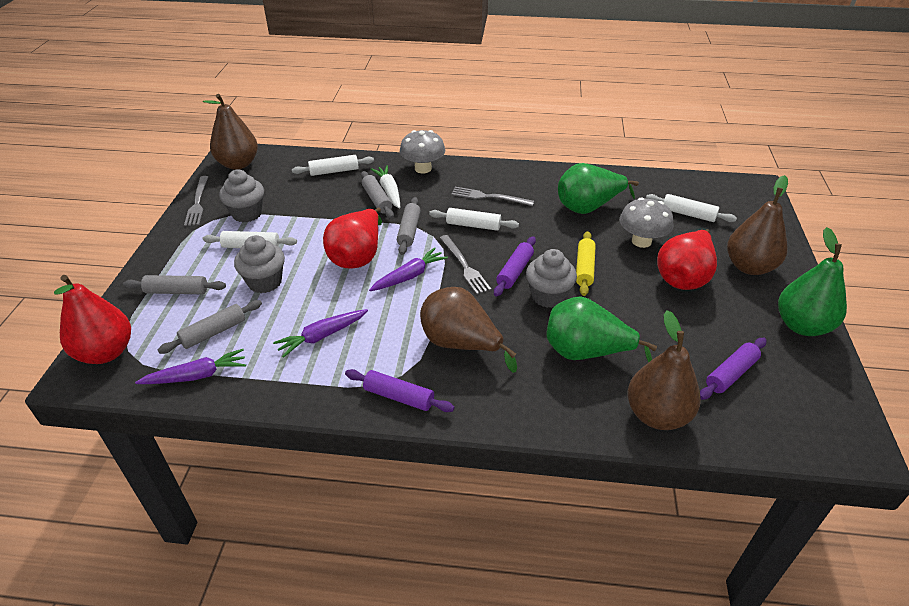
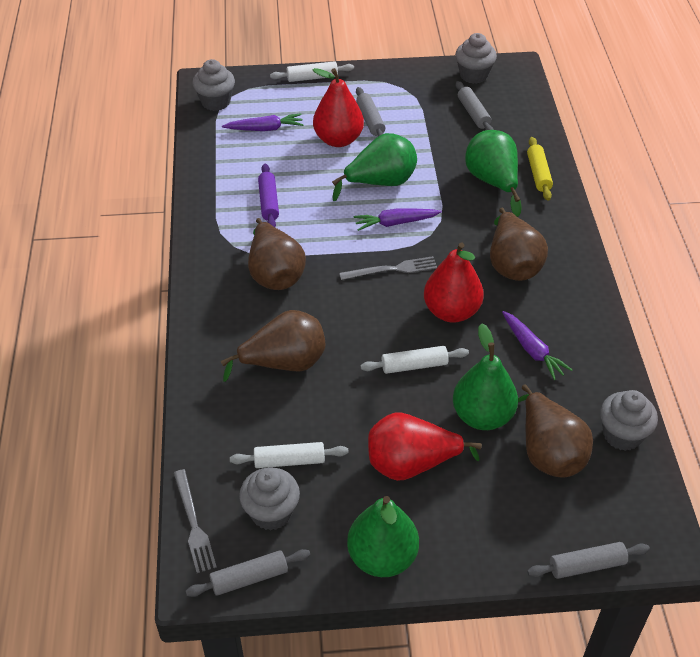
green pear: [546,296,657,363] [558,163,639,214] [778,227,847,336] = 3 -> [332,133,417,201] [347,496,419,577] [453,323,518,430] [465,130,522,217] = 4
grey cupcake: [219,170,264,222] [234,235,285,293] [526,249,577,308] = 3 -> [192,59,235,111] [239,467,300,530] [455,33,497,84] [600,390,658,451] = 4
grey fork: [184,176,208,226] [440,235,491,294] [451,187,534,206] = 3 -> [174,469,217,573] [339,256,437,280] = 2
grey mushroom: [400,130,445,174] [619,197,673,248] = 2 -> none = 0
purple rolling pin: [345,369,455,412] [494,236,536,297] [700,338,766,400] = 3 -> [258,164,279,227] = 1
white carrot: [371,165,400,209] = 1 -> none = 0
white rolling pin: [203,231,297,248] [292,155,374,176] [429,208,519,231] [646,194,737,222] = 4 -> [230,442,349,468] [270,61,354,82] [360,346,469,374] = 3

